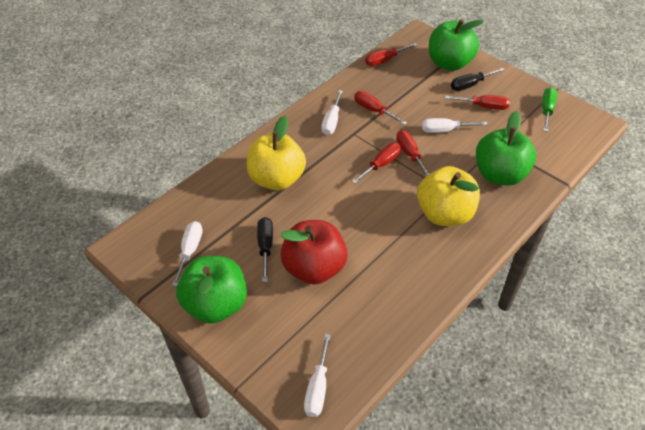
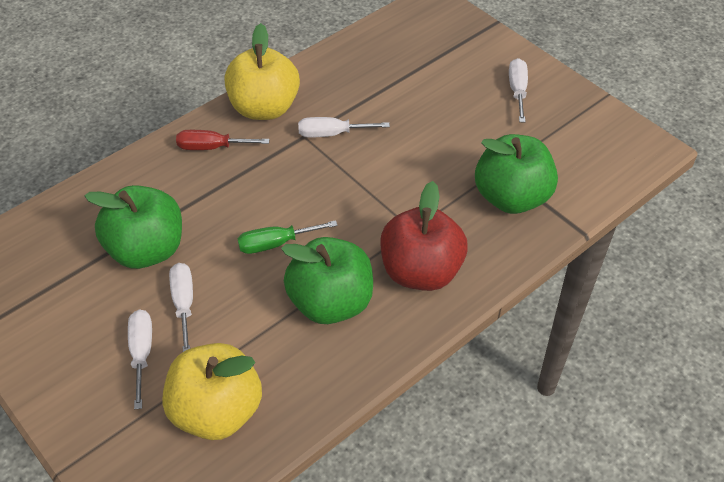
black screwdriver: [257,217,273,282] [451,68,504,91] = 2 -> none = 0
red screwdriver: [352,143,401,184] [354,91,407,125] [365,43,417,66] [396,130,429,177] [445,95,510,110] = 5 -> [176,130,270,150] = 1

